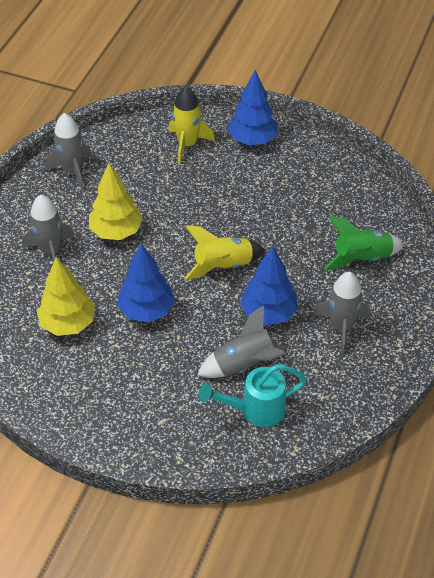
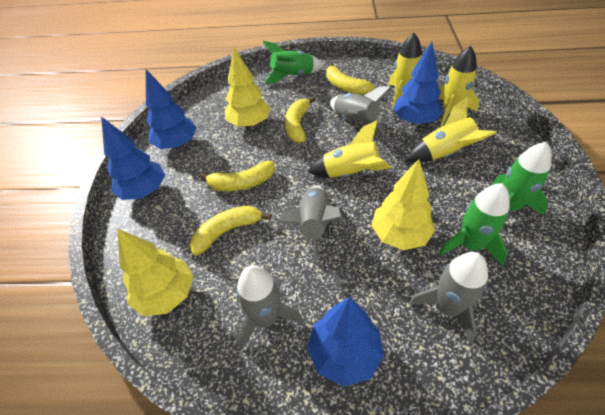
blue tree: [117,243,175,322] [227,70,277,145] [240,246,298,325] = 3 -> [101,117,165,200] [146,69,197,149] [307,297,384,387] [393,42,442,125] = 4
green rocket: [324,216,404,270] = 1 -> [263,41,324,84] [439,183,510,266] [493,142,552,215] = 3
turquoise watering can: [199,364,307,427] = 1 -> none = 0
yellow banana: none = 0 -> [190,206,272,256] [199,161,275,191] [285,96,316,143] [326,62,374,95] = 4
yellow rocket: [168,86,215,164] [184,225,265,280] = 2 -> [308,120,392,178] [388,33,422,110] [407,97,497,162] [439,46,479,126] = 4
yellow tree: [37,257,95,336] [89,163,143,240] = 2 -> [117,229,193,316] [225,48,270,127] [372,159,435,250] = 3

